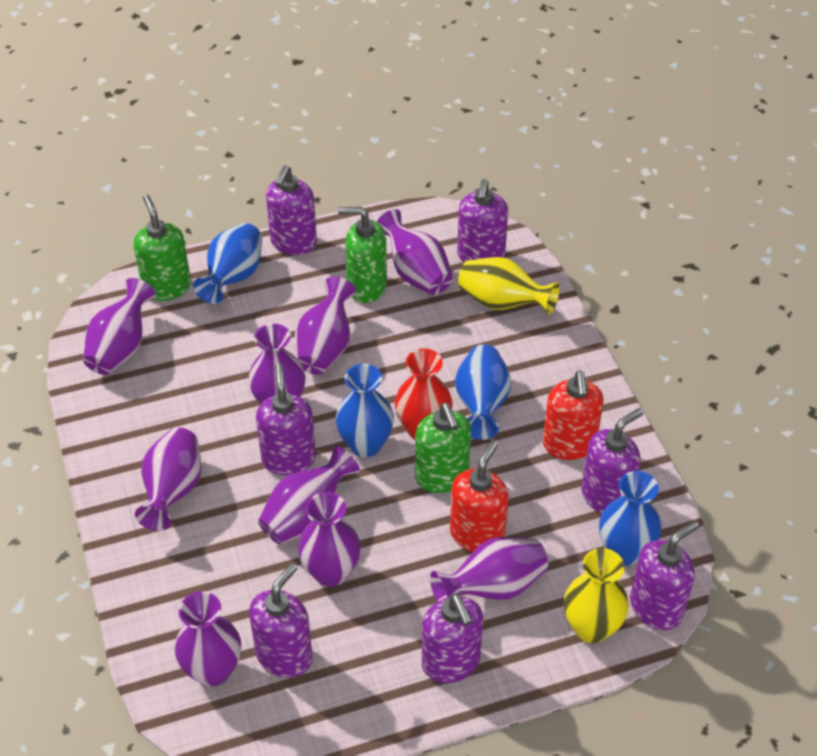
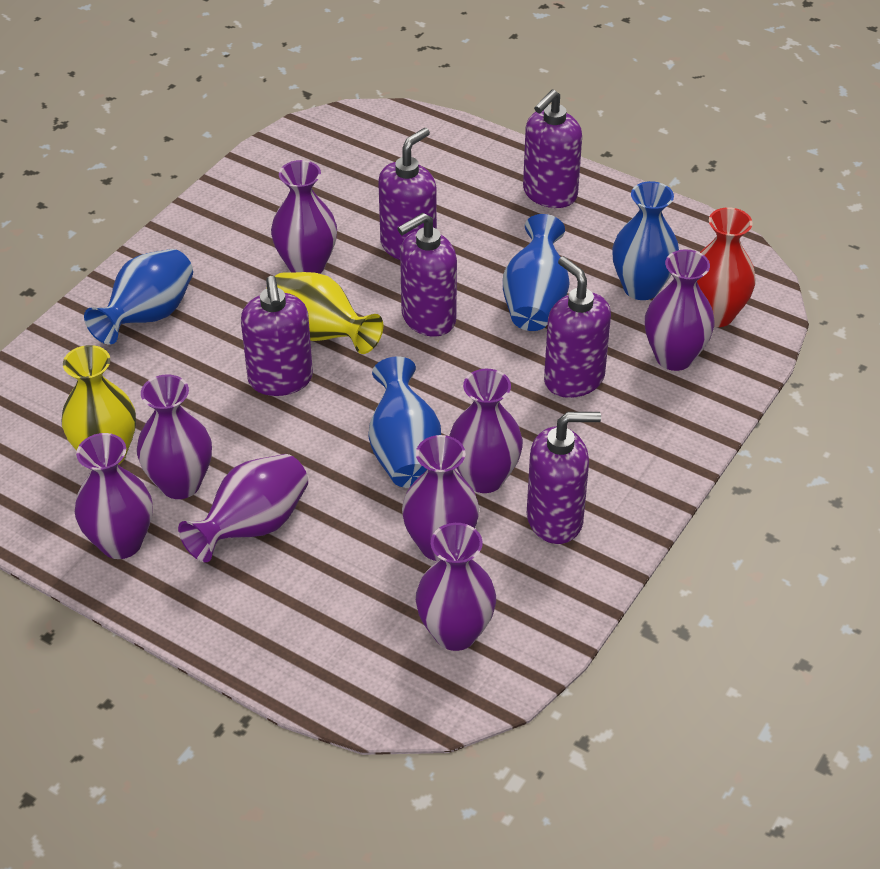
green soap dispenser: [133,195,191,301] [338,207,387,303] [415,403,471,493] = 3 -> none = 0
purple soap dispenser: [249,563,313,678] [256,363,316,475] [266,165,317,255] [422,593,483,683] [457,179,508,262] [581,408,643,514] [630,521,699,630] = 7 -> [241,276,313,396] [378,128,437,260] [397,213,457,337] [523,90,582,208] [527,412,601,544] [544,256,611,398] = 6
purple vase: [83,278,156,375] [135,427,202,531] [175,591,241,687] [248,323,305,404] [258,445,360,545] [295,277,356,375] [298,492,361,587] [377,209,453,295] [430,537,548,602] = 9 -> [75,433,152,559] [137,374,212,499] [178,454,308,562] [271,160,337,274] [402,435,479,561] [416,523,496,651] [449,369,523,493] [645,249,715,371] = 8
red soap dispenser: [450,441,509,552] [543,370,603,460] = 2 -> none = 0

